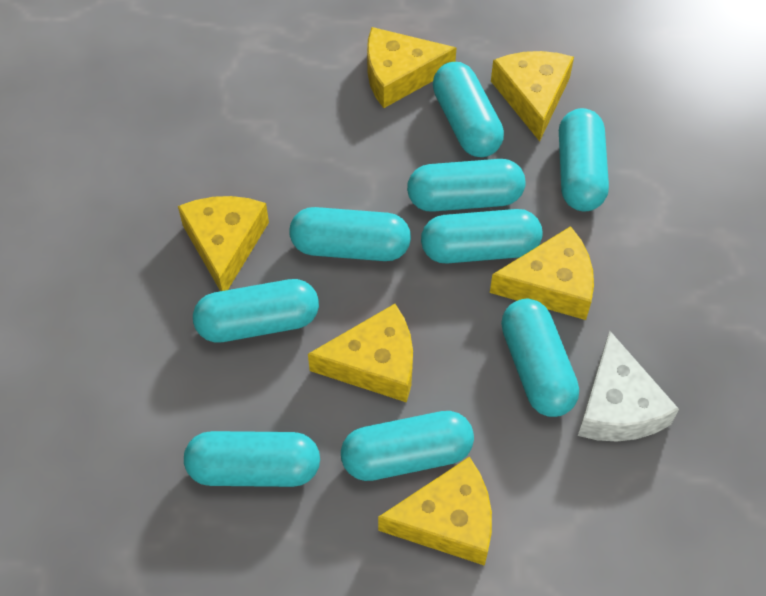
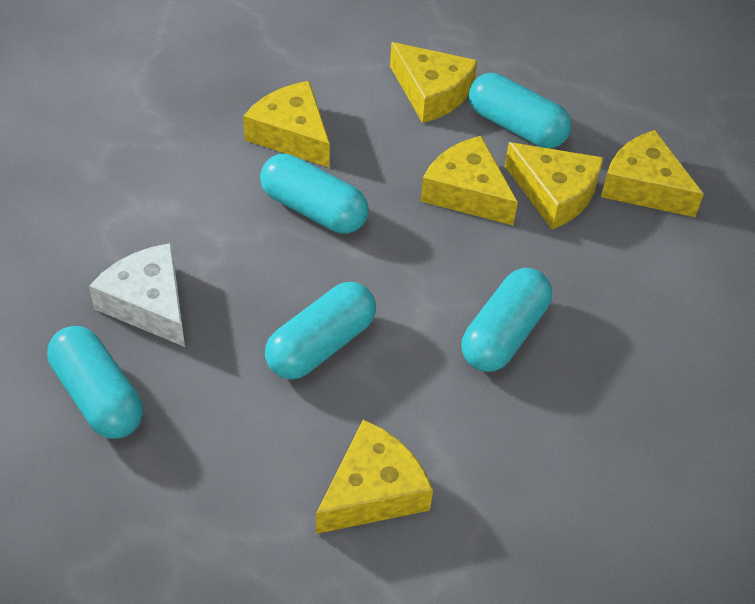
turquoise capsule: [184,431,320,487] [193,279,319,343] [289,207,411,261] [341,411,474,481] [407,159,525,212] [421,209,543,263] [433,62,504,157] [501,299,579,417] [559,108,609,211] = 9 -> [47,326,143,439] [260,154,369,233] [265,282,376,379] [461,268,552,372] [469,73,572,148] = 5

